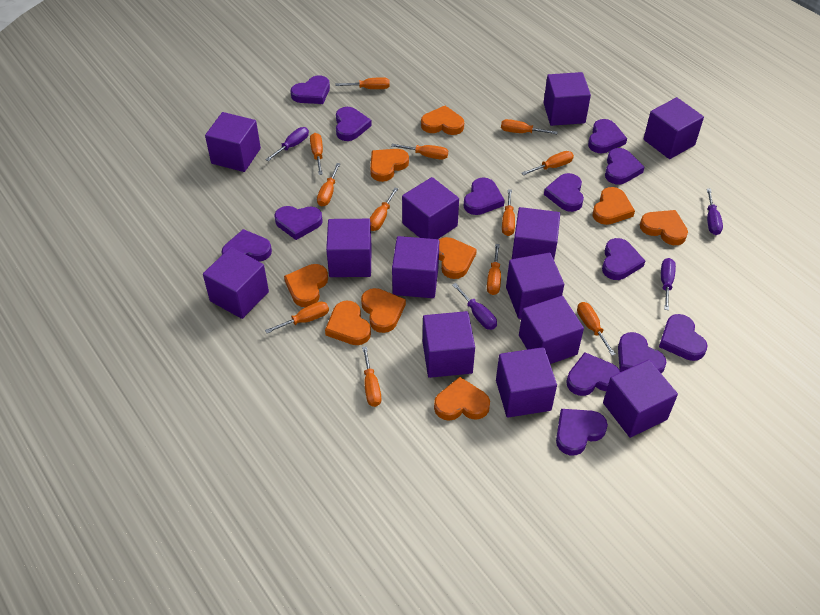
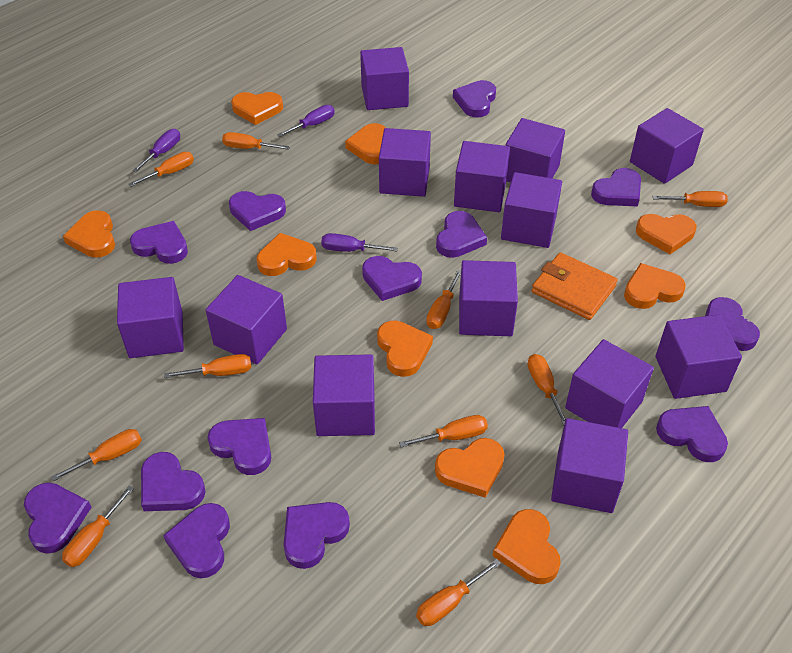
orange screwdriver: [265,301,329,333] [310,133,323,175] [317,163,340,206] [336,77,390,89] [362,346,381,407] [370,188,398,231] [391,144,448,160] [487,244,501,295] [501,119,558,134] [502,189,515,236] [522,151,574,175] [577,302,616,356] = 12 -> [51,429,142,481] [62,485,134,567] [128,152,194,187] [164,354,251,378] [222,132,290,150] [399,415,488,447] [416,559,501,626] [426,270,461,329] [528,354,567,426] [652,191,728,207] = 10
orange wallet: none = 0 -> [532,252,618,320] = 1
purple screwdriver: [265,127,309,161] [452,283,497,330] [661,258,676,310] [707,189,723,235] = 4 -> [132,129,180,172] [277,105,335,137] [321,233,398,252] = 3

